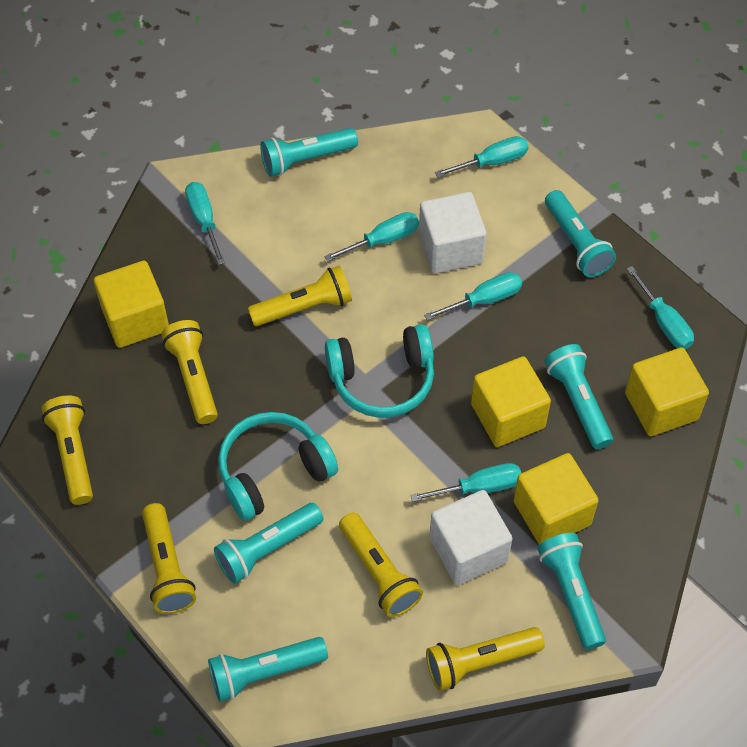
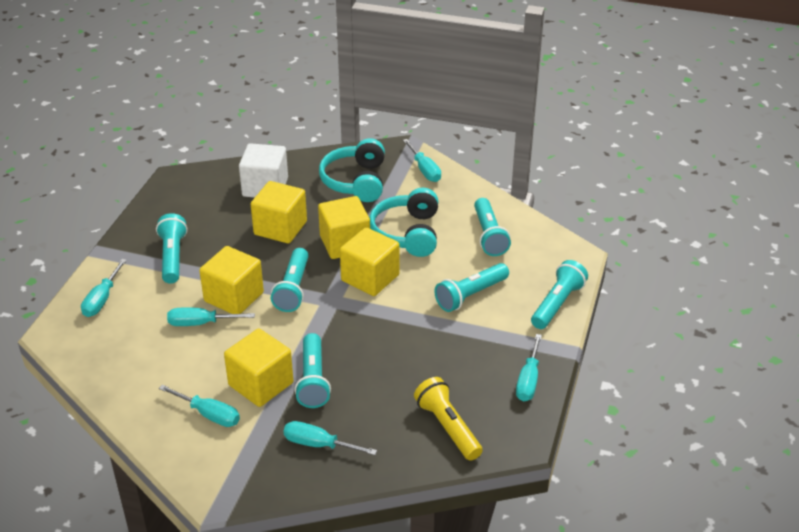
white cube: [419,192,486,273] [430,490,513,585] = 2 -> [239,143,288,198] = 1
yellow cube: [94,261,169,348] [471,356,551,447] [513,453,599,544] [625,347,709,436] = 4 -> [199,246,264,314] [224,329,294,407] [251,181,307,244] [318,196,370,259] [340,227,399,296] = 5
yellow flashlight: [42,395,93,505] [142,503,196,614] [161,320,218,424] [248,266,352,326] [339,512,423,617] [426,627,545,691] = 6 -> [414,377,483,461] = 1

